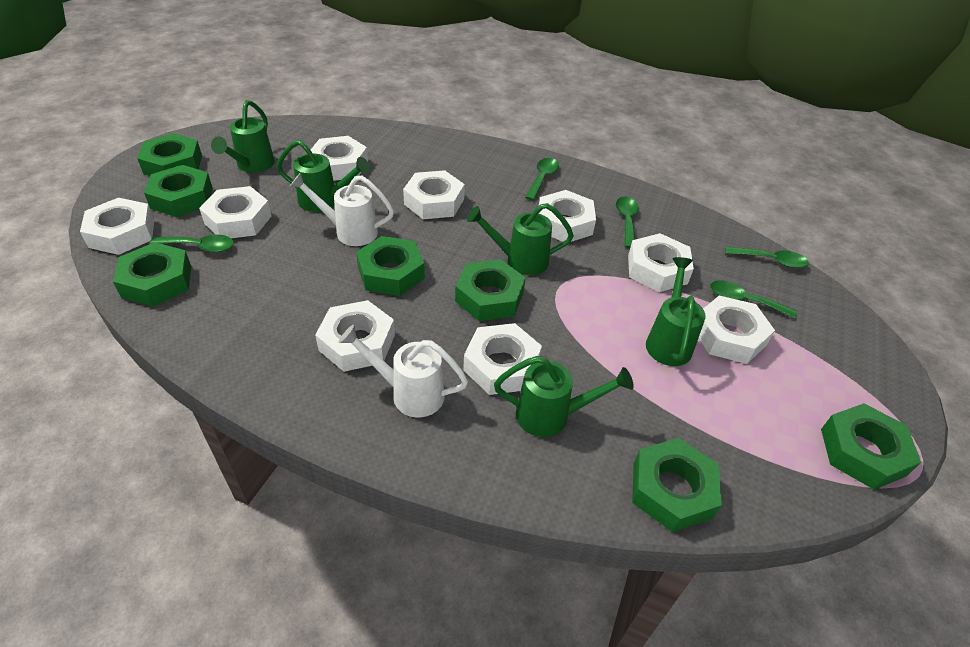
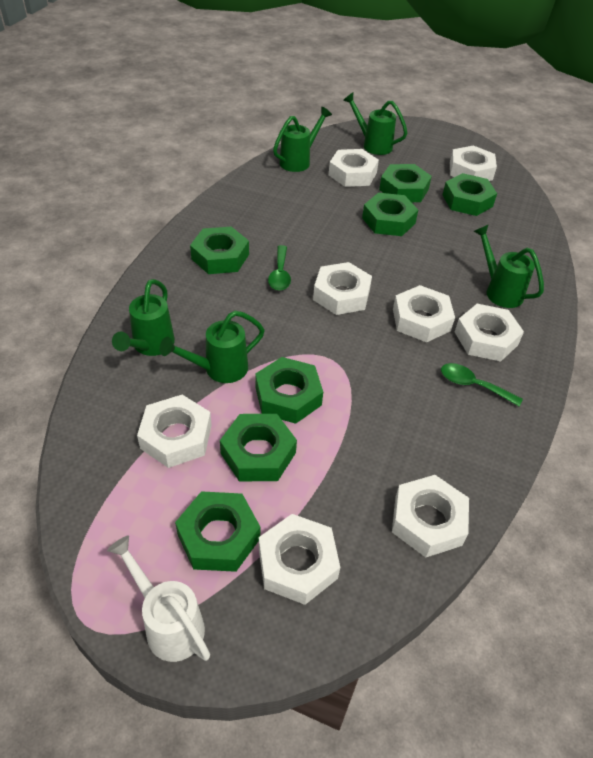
green spoon: [150,235,234,252] [525,158,559,201] [616,197,639,248] [710,280,797,318] [725,246,809,268] = 5 -> [268,245,291,291] [441,363,523,406] = 2
white nut: [80,198,154,255] [199,186,272,238] [311,136,368,181] [315,300,395,372] [403,170,465,219] [463,323,542,395] [538,190,596,242] [628,233,694,292] [699,296,775,364] = 9 -> [137,395,212,468] [259,514,340,605] [313,262,372,315] [329,149,379,187] [392,475,469,557] [393,285,455,342] [450,145,497,181] [455,304,524,362] = 8
white watering can: [289,173,394,246] [339,325,468,417] = 2 -> [107,535,210,662] = 1

